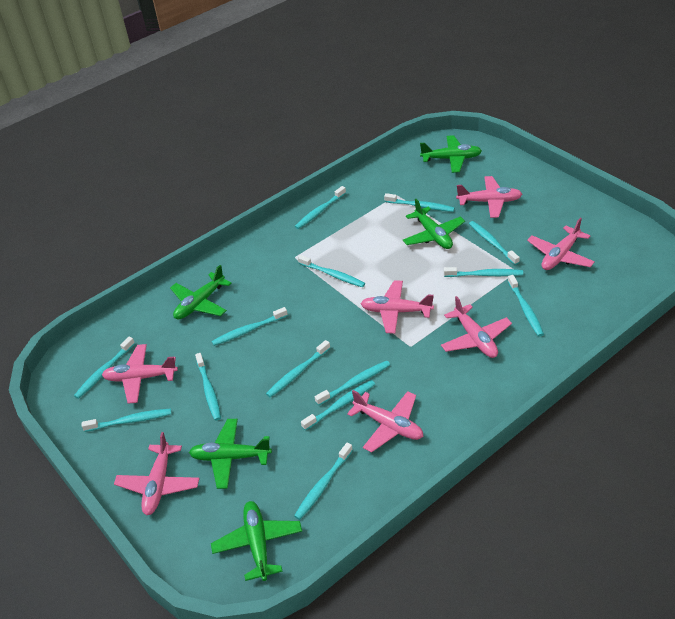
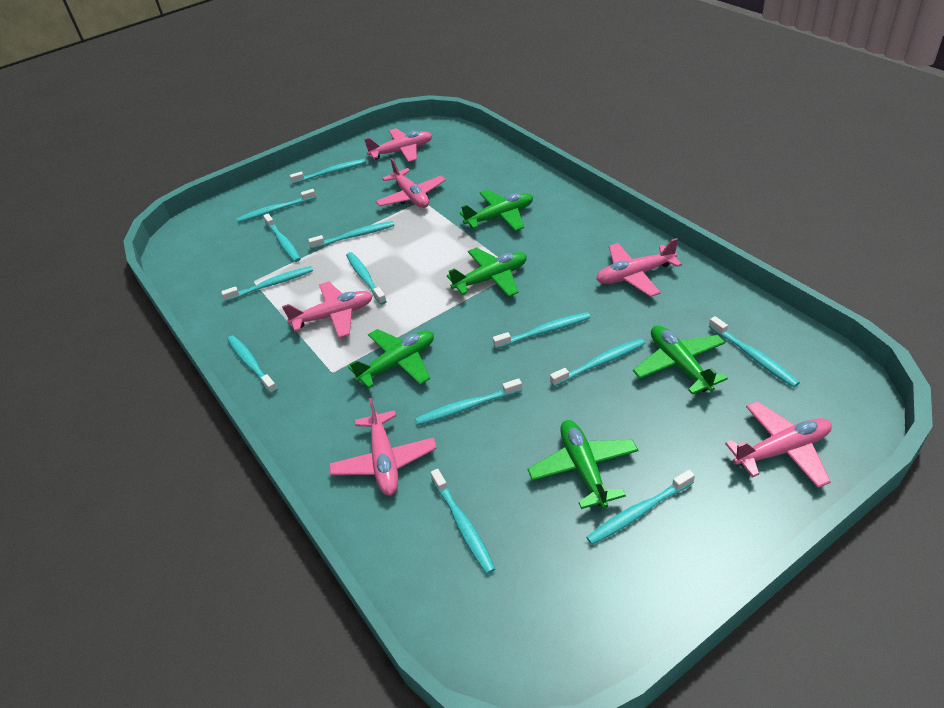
pink plane: [102,344,178,404] [114,432,200,515] [347,390,423,453] [361,280,434,334] [441,296,512,358] [456,176,522,218] [527,218,595,270] = 7 -> [282,281,373,338] [329,398,437,496] [364,128,432,162] [376,158,446,208] [596,238,682,297] [725,401,832,488] = 6
turquoise toothbrush: [74,337,135,399] [82,408,171,432] [195,353,221,421] [212,307,288,346] [266,340,330,397] [294,443,353,520] [295,186,346,229] [298,255,365,287] [301,380,375,431] [315,361,390,406] [384,193,455,212] [444,267,523,277] [469,221,520,265] [508,275,544,337] = 14 -> [221,266,313,302] [227,335,278,394] [237,189,316,223] [263,213,300,262] [290,159,366,184] [308,221,394,249] [346,252,387,305] [415,378,522,425] [431,469,495,574] [493,312,591,349] [550,338,645,387] [586,470,695,545] [709,316,800,387] = 13

